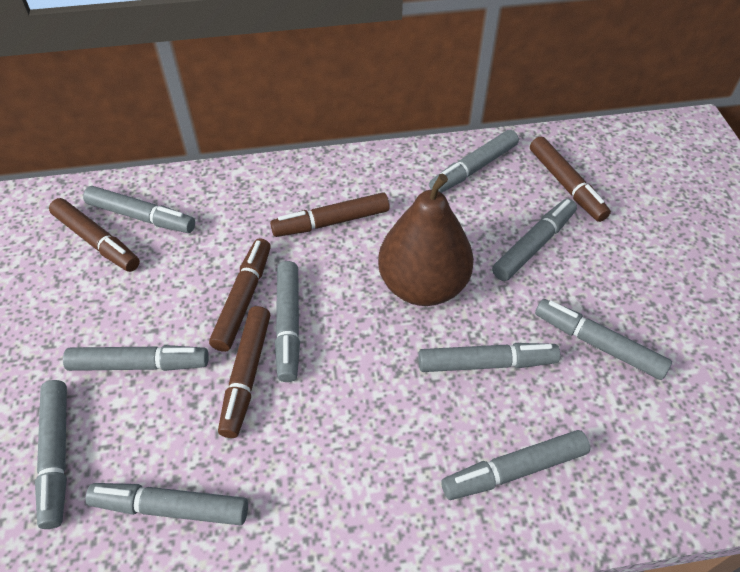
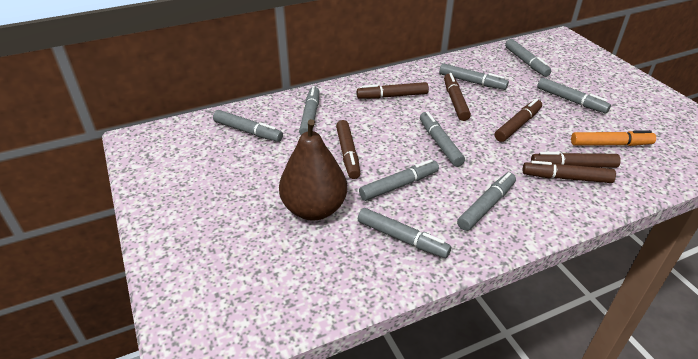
brown marker: [49,198,140,272] [209,238,271,352] [218,306,270,438] [270,192,390,237] [530,136,611,222] = 5 -> [336,120,360,179] [357,82,429,99] [444,73,471,121] [495,98,542,142] [523,161,616,183] [531,152,621,168] = 6
grey marker: [35,380,67,529] [63,345,209,371] [83,186,195,233] [85,483,248,525] [275,261,300,382] [418,343,560,372] [429,130,519,193] [441,430,590,500] [492,199,577,281] [535,299,672,380] = 10 -> [213,110,283,142] [299,86,320,135] [358,208,451,258] [359,159,439,201] [420,111,465,167] [439,63,509,90] [457,172,516,231] [505,39,551,77] [537,78,611,113] = 9
orange marker: none = 0 -> [571,130,656,146] = 1

